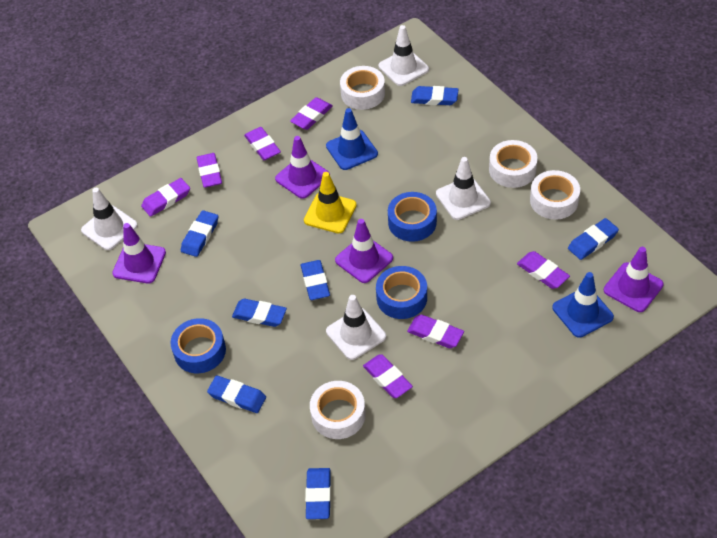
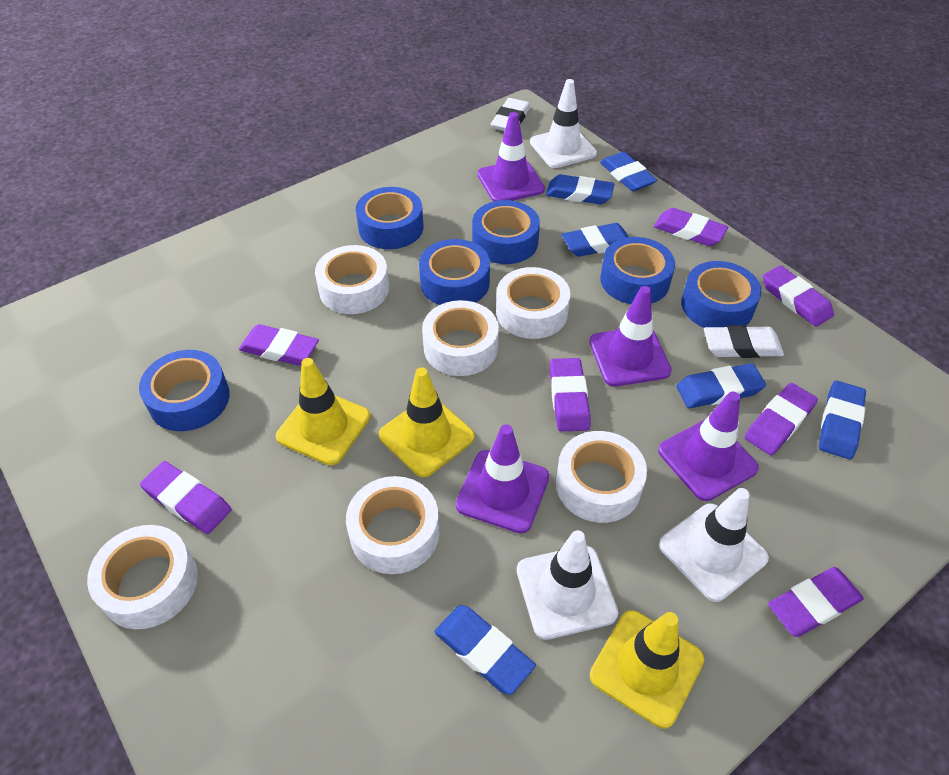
blue eraser: [181,210,218,257] [207,375,266,413] [232,299,287,327] [301,260,330,300] [305,468,331,519] [411,86,458,105] [568,218,619,260] = 7 -> [434,605,536,695] [546,174,615,204] [561,223,629,257] [600,152,657,191] [676,363,766,408] [819,381,866,460] = 6
blue tape: [170,318,226,373] [376,266,427,319] [388,192,437,242] = 3 -> [139,350,230,431] [356,187,423,249] [419,239,490,305] [472,200,540,264] [600,237,675,304] [681,261,761,328] = 6
blue traffic cone: [326,108,378,170] [552,272,614,338] = 2 -> none = 0
white eraser: none = 0 -> [491,98,531,131] [704,325,784,358] = 2
white tape: [310,381,366,439] [340,66,385,110] [489,140,538,188] [530,170,580,220] = 4 -> [87,525,198,629] [315,245,389,314] [346,476,440,574] [422,300,499,376] [496,267,570,339] [556,431,647,523] = 6
white traffic cone: [81,188,138,250] [326,295,386,360] [378,25,429,86] [436,157,491,220] = 4 -> [517,530,618,640] [530,79,597,168] [659,488,769,602] = 3
yellow traffic cone: [304,172,357,233] = 1 -> [276,358,370,465] [379,367,475,477] [590,610,704,729] = 3

